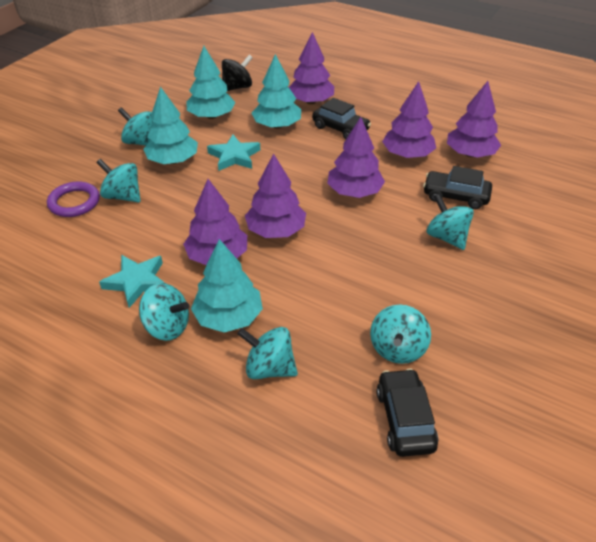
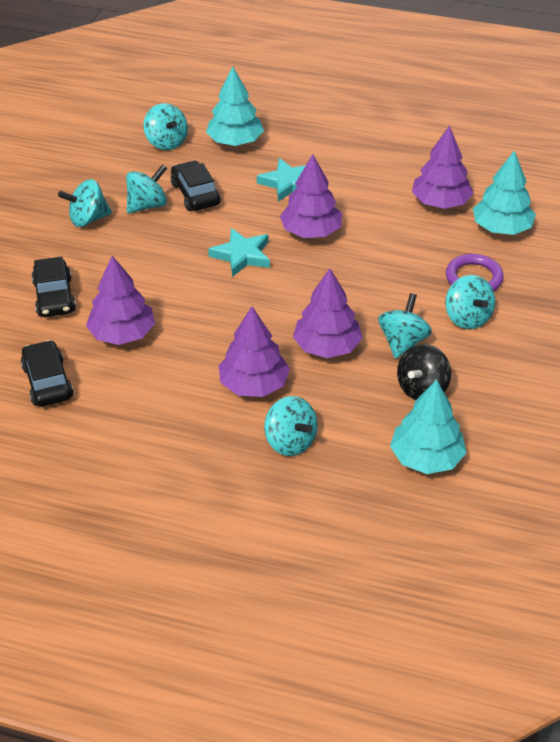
purple tree: [183,179,247,265] [245,153,306,238] [289,32,334,104] [327,117,385,198] [382,81,436,158] [447,81,501,158] = 6 -> [86,256,155,345] [219,306,290,397] [280,154,342,238] [293,268,363,358] [412,125,473,209] = 5
turquoise tree: [143,87,198,164] [187,46,236,119] [191,239,263,332] [252,54,301,129] = 4 -> [206,66,264,146] [390,379,466,474] [473,150,536,235] = 3

